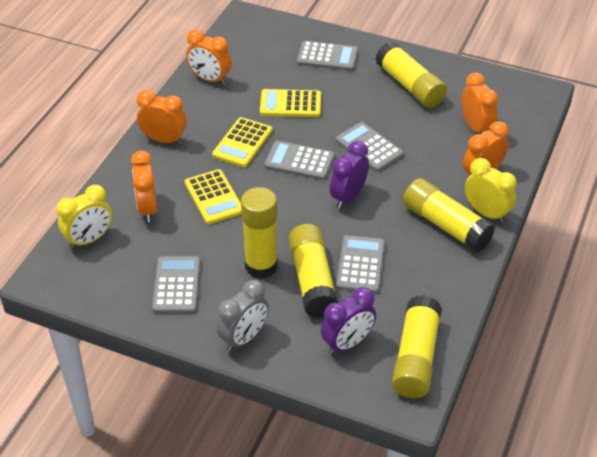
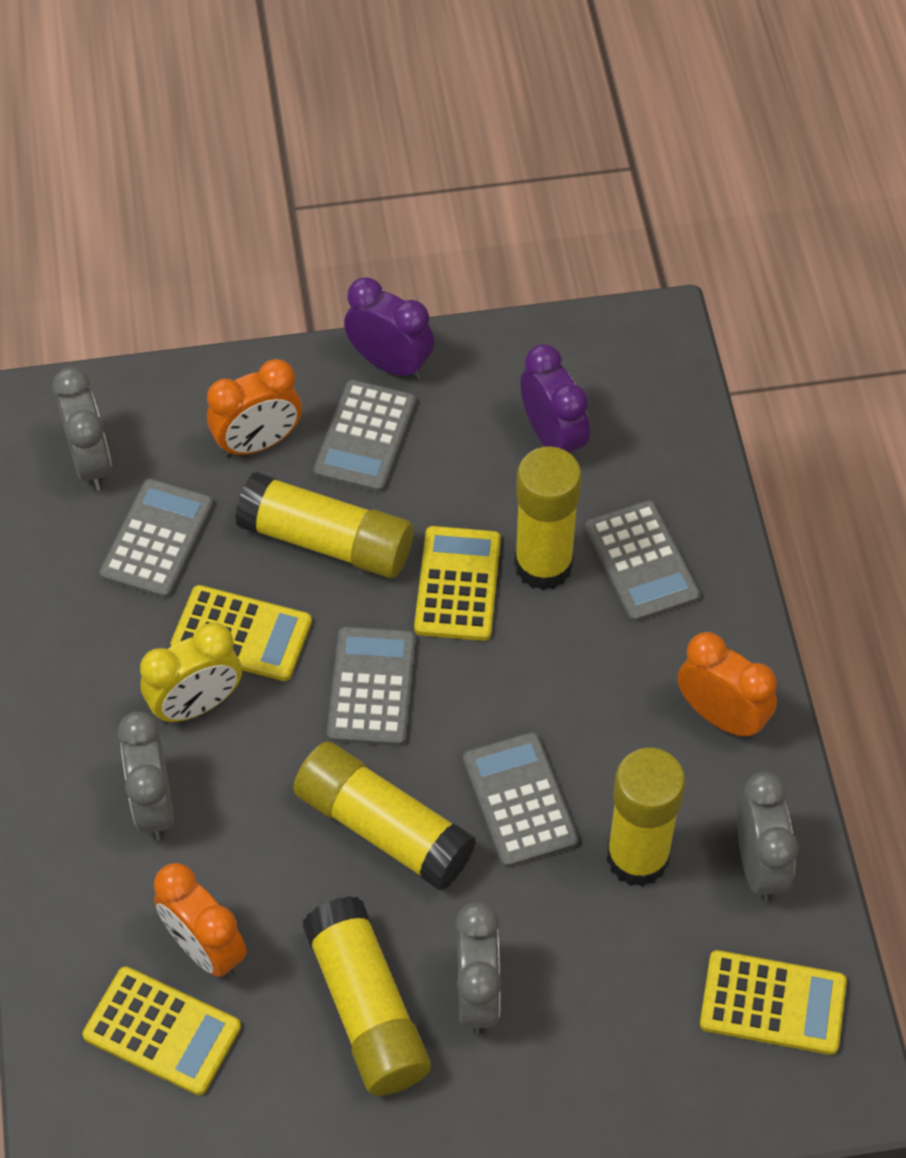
grey clock: [216,280,269,352] = 1 -> [53,367,112,491] [118,712,174,841] [455,902,502,1034] [737,772,798,902] = 4
orange clock: [131,151,157,222] [137,90,187,144] [186,29,232,85] [462,73,498,134] [463,121,509,175] = 5 -> [154,863,247,978] [207,359,302,457] [678,632,777,739] = 3
yellow calculator: [185,169,241,224] [212,117,272,167] [260,89,321,117] = 3 -> [83,967,241,1095] [170,585,312,681] [414,526,501,641] [700,950,847,1055] = 4
yellow clock: [57,185,112,249] [465,158,517,223] = 2 -> [140,622,242,723] = 1

